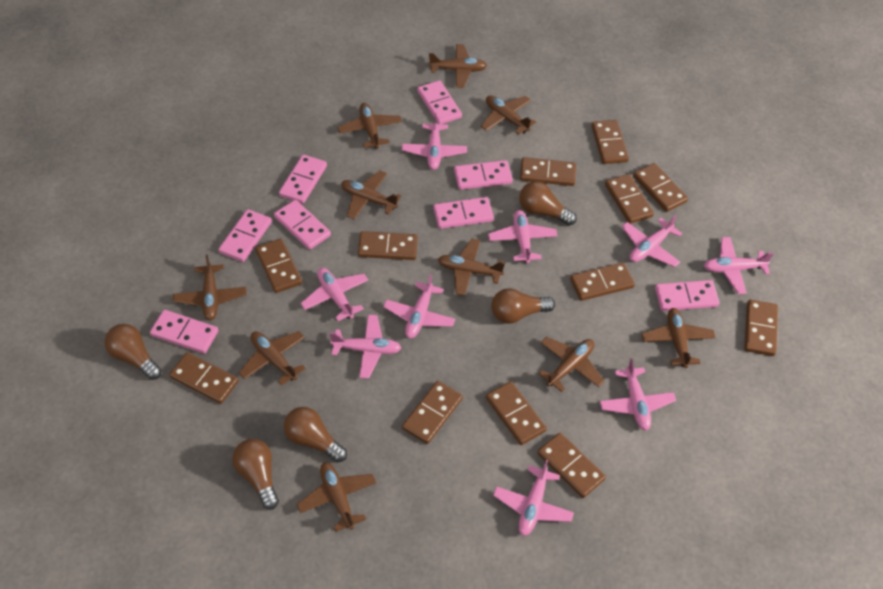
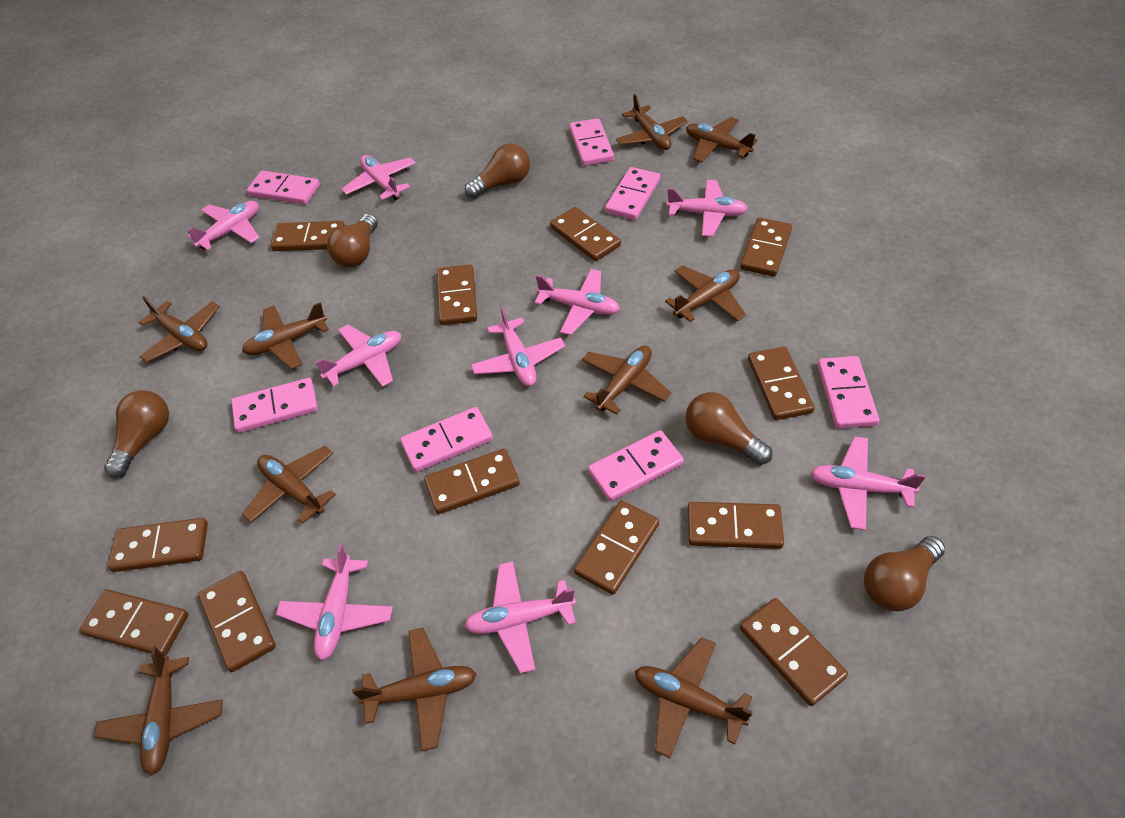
pink domino: [150,310,218,354] [219,209,272,262] [274,200,331,250] [279,154,327,204] [418,80,462,124] [433,197,494,229] [454,160,513,190] [655,280,719,311] = 8 -> [231,378,318,433] [247,171,320,204] [400,407,493,472] [570,118,614,166] [588,430,684,502] [605,167,660,220] [818,356,879,428] = 7

